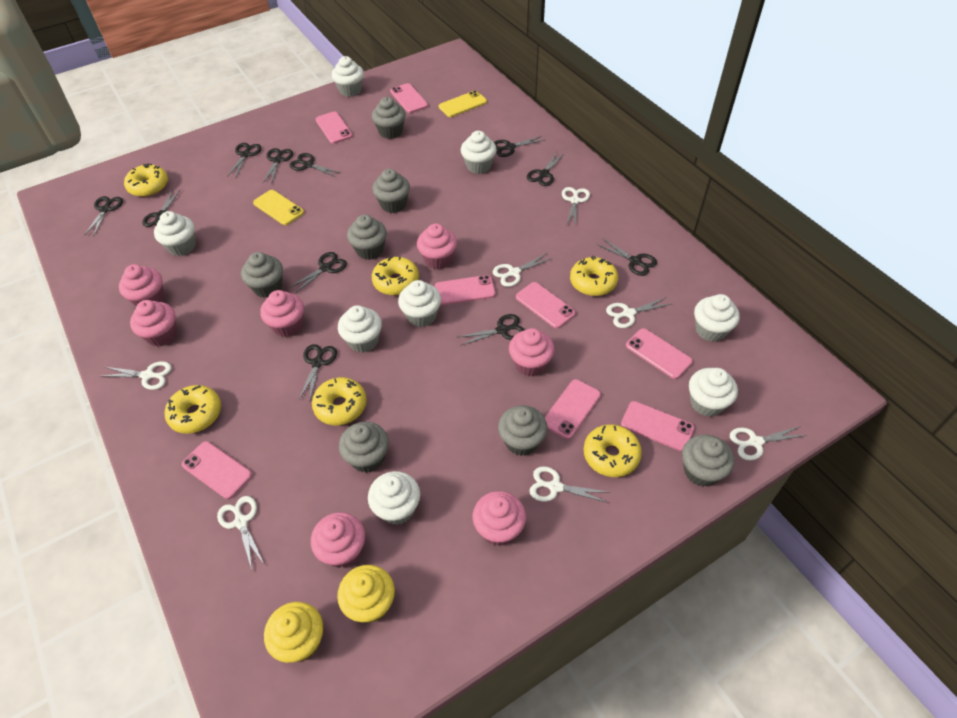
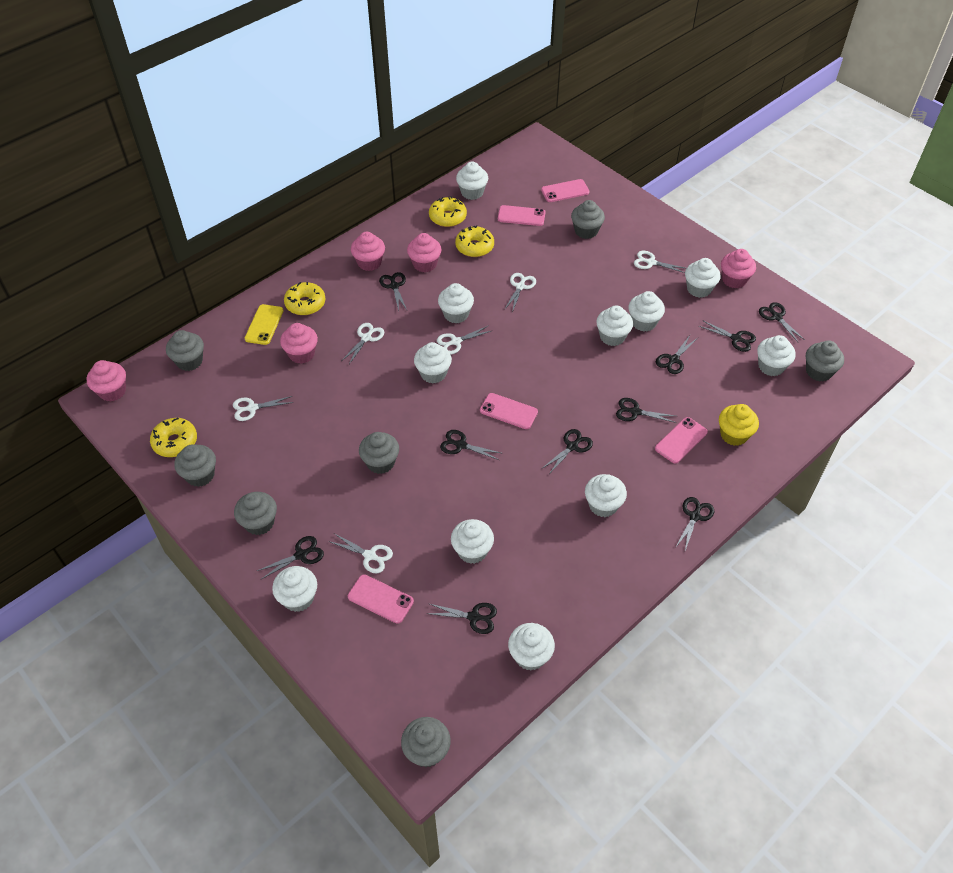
black scissors: [84,196,123,237] [142,189,181,227] [227,143,262,178] [263,148,293,184] [289,252,347,293] [290,153,341,178] [298,344,337,402] [459,314,524,346] [494,136,545,157] [527,152,565,186] [597,239,657,276] = 11 -> [257,536,324,579] [379,272,407,311] [426,603,497,634] [440,430,501,460] [543,429,593,474] [616,398,676,423] [656,335,698,374] [675,497,714,551] [699,320,756,352] [759,302,805,343] = 10
pink cupcake: [119,264,164,306] [130,300,177,347] [260,290,304,337] [311,512,365,568] [417,223,457,269] [473,491,526,546] [509,328,555,376] = 7 -> [86,360,126,402] [280,323,318,364] [351,232,385,271] [407,233,442,272] [721,249,756,289] = 5
pink phone: [182,441,252,499] [316,111,353,144] [390,83,428,113] [435,275,496,305] [516,282,576,328] [545,379,601,439] [621,401,695,451] [626,328,693,379] = 8 -> [348,574,414,624] [480,393,538,429] [498,205,545,226] [541,179,590,202] [655,417,708,464] = 5
white cupcake: [154,211,196,256] [332,56,364,97] [338,305,382,353] [368,471,420,525] [398,280,441,327] [461,131,497,174] [689,368,738,417] [694,294,740,342] = 8 -> [272,566,317,612] [414,342,452,384] [438,283,474,324] [451,519,494,564] [456,162,488,200] [508,623,555,671] [585,474,627,517] [596,306,633,346] [629,291,665,331] [685,258,721,298] [757,335,796,376] = 11
white scissors: [103,361,172,390] [217,496,264,570] [493,253,553,287] [530,466,609,503] [562,187,590,227] [606,297,670,328] [730,426,807,460] = 7 -> [233,396,294,421] [328,533,393,573] [342,323,384,364] [437,325,491,354] [504,273,536,312] [634,251,687,273] = 6
yellow cupcake: [264,602,323,663] [337,565,395,623] = 2 -> [719,404,759,446] = 1
yellow donut: [124,163,168,197] [165,385,221,434] [312,377,367,425] [372,256,419,295] [570,256,618,296] [584,424,642,477] = 6 -> [150,418,197,457] [284,282,325,315] [429,196,467,227] [455,225,494,257] = 4
yellow phone: [253,190,304,225] [439,90,487,117] = 2 -> [245,304,283,345] = 1

